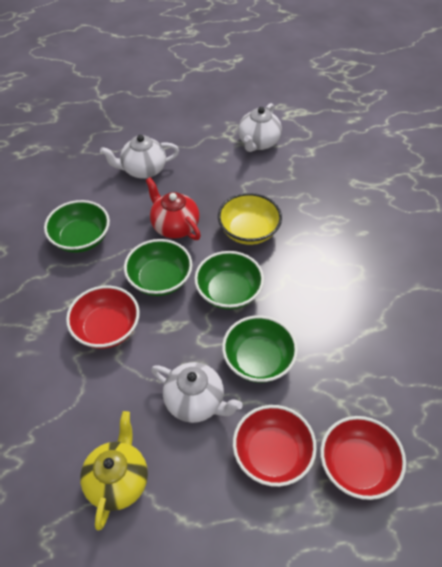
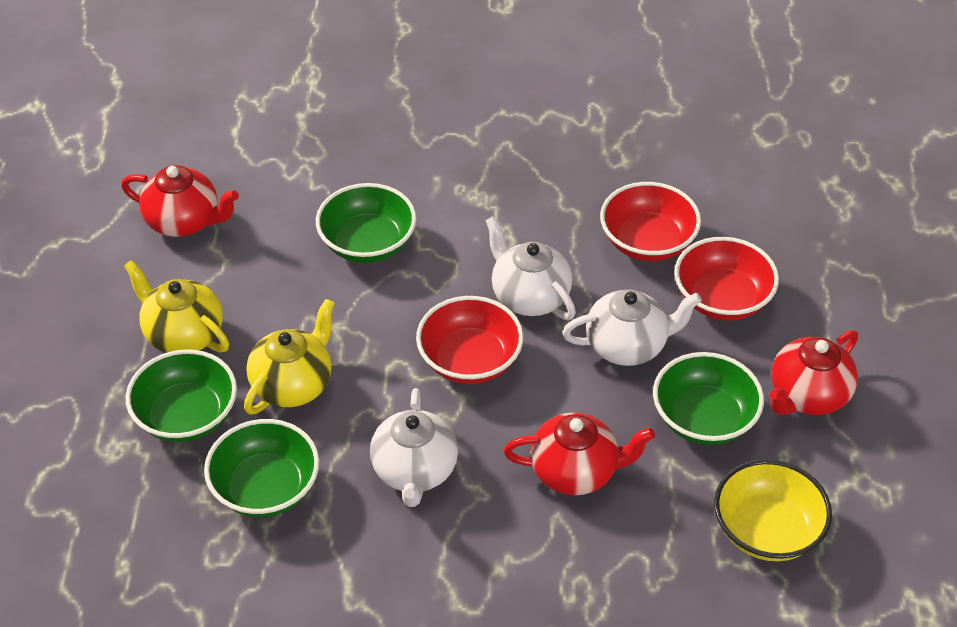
red teapot: [146,177,201,240] = 1 -> [121,165,239,237] [504,412,655,496] [769,330,858,415] = 3
yellow teapot: [80,411,148,531] = 1 -> [124,260,229,353] [244,299,335,415] = 2

